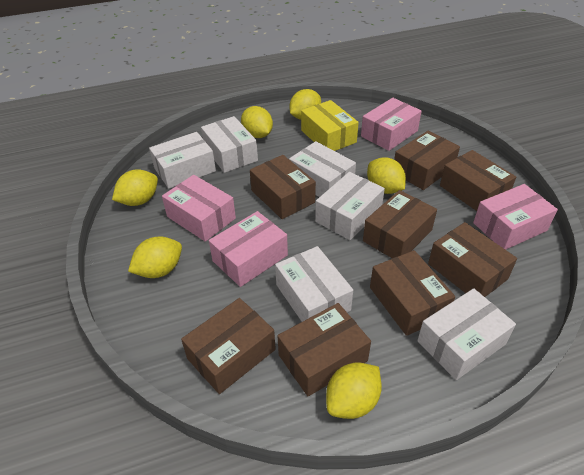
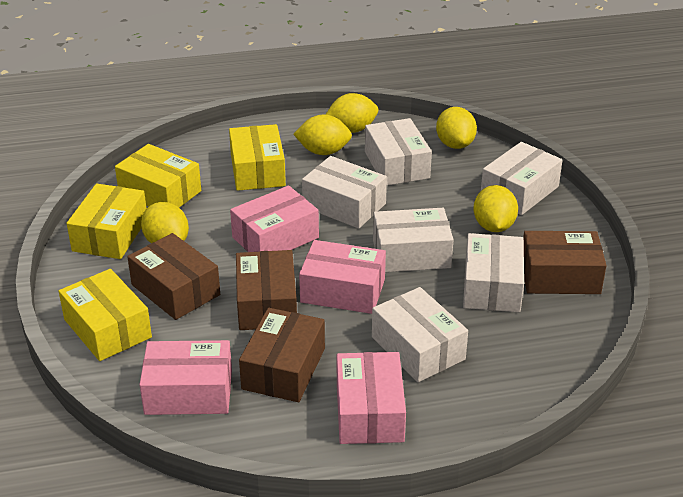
brown box: [181,298,276,394] [250,155,316,219] [277,303,371,396] [363,190,437,258] [370,250,455,336] [394,131,460,190] [428,222,517,297] [440,150,516,211] = 8 -> [127,233,220,320] [236,250,297,330] [239,308,325,402] [523,231,607,294] = 4
yellow box: [301,100,359,151] = 1 -> [59,269,152,361] [67,184,147,259] [115,144,201,208] [229,124,286,191] = 4
yellow lemon: [112,169,158,206] [128,236,182,278] [241,106,273,138] [290,89,321,120] [326,362,382,419] [367,157,406,194] = 6 -> [141,202,189,243] [293,115,352,155] [325,93,378,133] [436,107,477,149] [473,185,518,232] = 5

